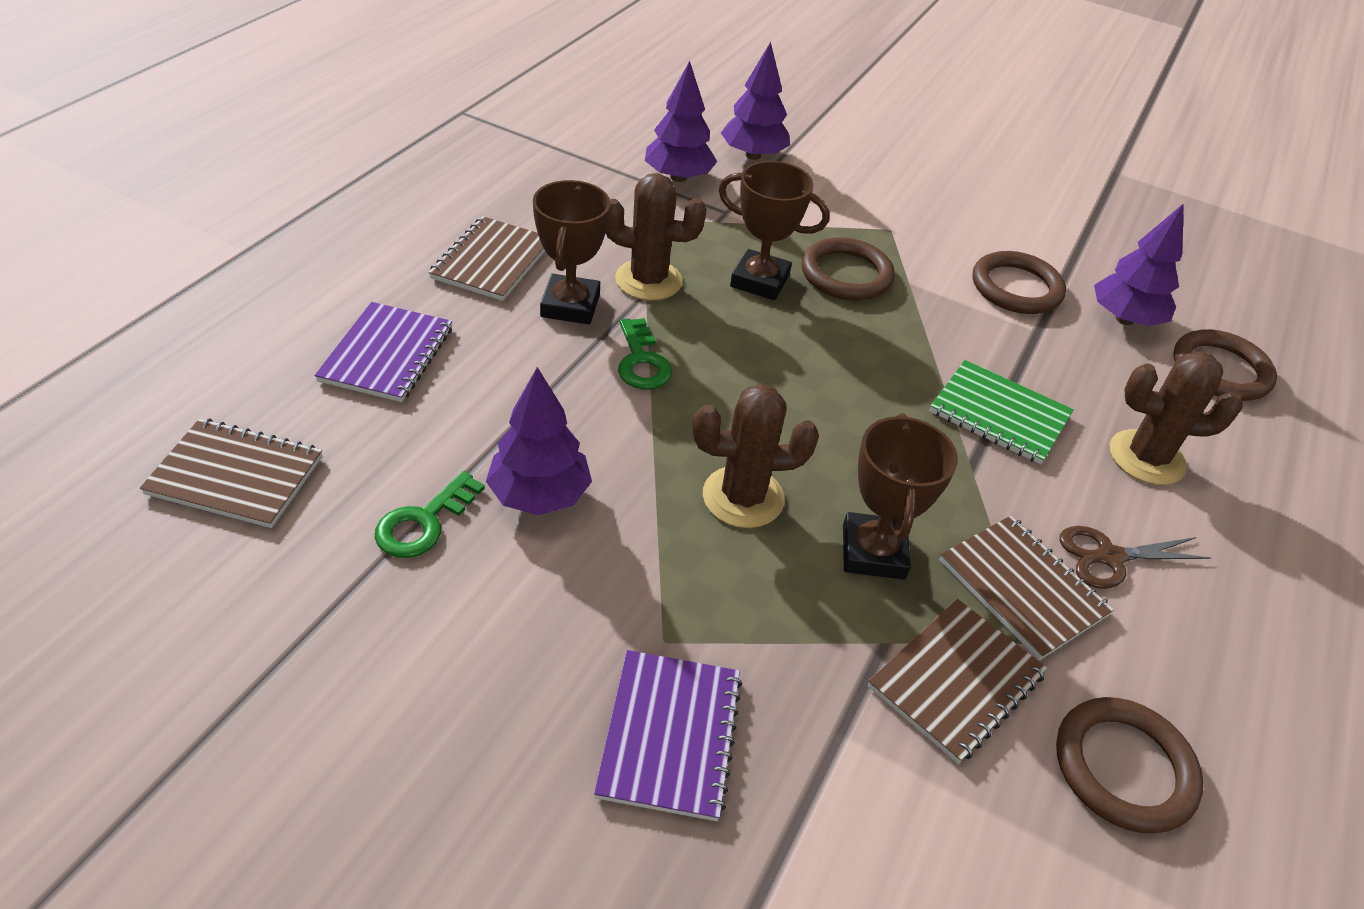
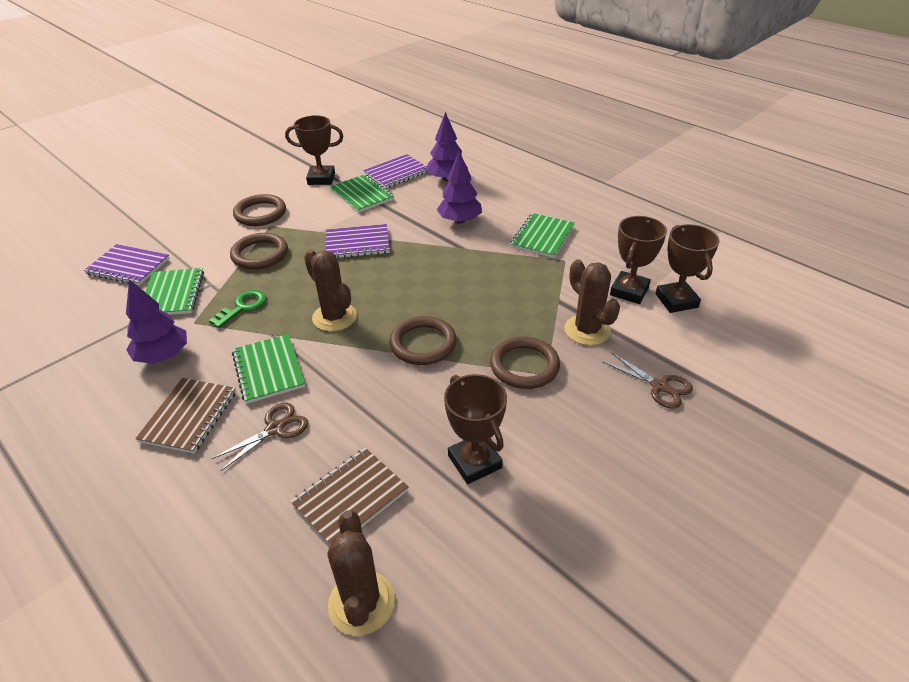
brown notebook: [140,418,322,528] [429,216,545,301] [868,599,1048,764] [940,516,1114,660] = 4 -> [135,378,236,454] [291,448,408,546] = 2
brown scissors: [1060,526,1211,589] = 1 -> [211,403,309,471] [602,352,693,409] = 2
brown trophy: [533,180,611,324] [718,161,830,300] [843,413,958,580] = 3 -> [285,115,343,185] [444,374,507,484] [610,216,667,304] [655,224,719,313] = 4
green key: [375,471,485,558] [618,318,672,389] = 2 -> [209,290,267,328] = 1
green notebook: [930,360,1074,465] = 1 -> [145,268,204,315] [232,334,305,404] [330,174,394,213] [511,213,575,258] = 4
purple notebook: [314,302,452,402] [594,650,742,821] = 2 -> [84,244,170,285] [326,224,390,258] [363,154,427,188] = 3
purple tree: [486,367,592,515] [645,61,717,182] [721,42,790,160] [1094,203,1184,326] = 4 -> [126,279,187,364] [426,112,468,181] [437,151,482,224] = 3

